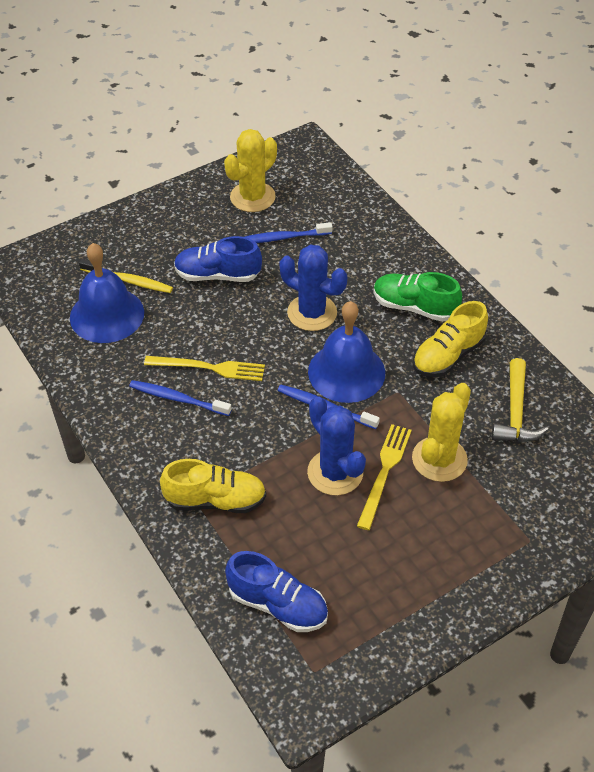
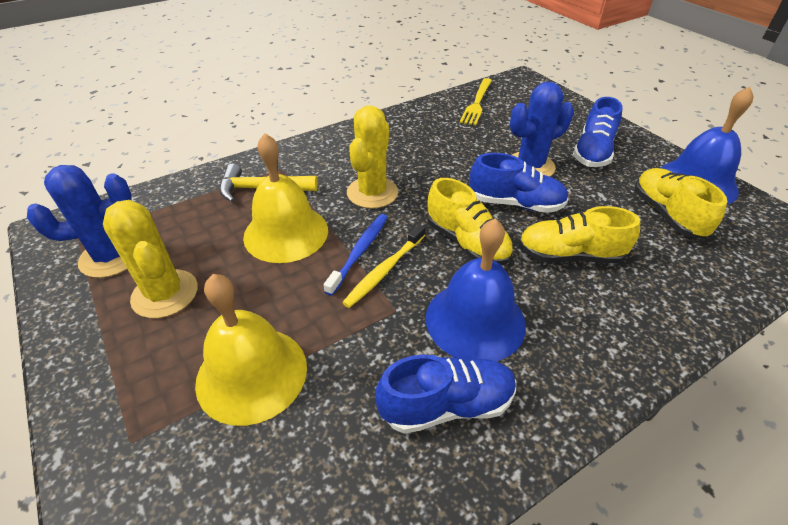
blue shoe: [174,236,262,282] [225,551,328,632] = 2 -> [376,355,516,434] [469,153,568,213] [573,97,623,167] = 3
blue toothbrush: [129,380,232,416] [245,222,333,243] [278,385,380,429] = 3 -> [324,214,388,296] = 1
green shoe: [374,272,462,322] = 1 -> none = 0
yellow bell: none = 0 -> [195,274,307,426] [243,133,328,263] = 2
yellow fork: [144,356,265,381] [357,424,412,530] = 2 -> [460,78,492,125] = 1
yellow shoe: [160,459,266,513] [413,301,488,377] = 2 -> [427,178,513,265] [518,206,640,264] [635,168,727,239] = 3

